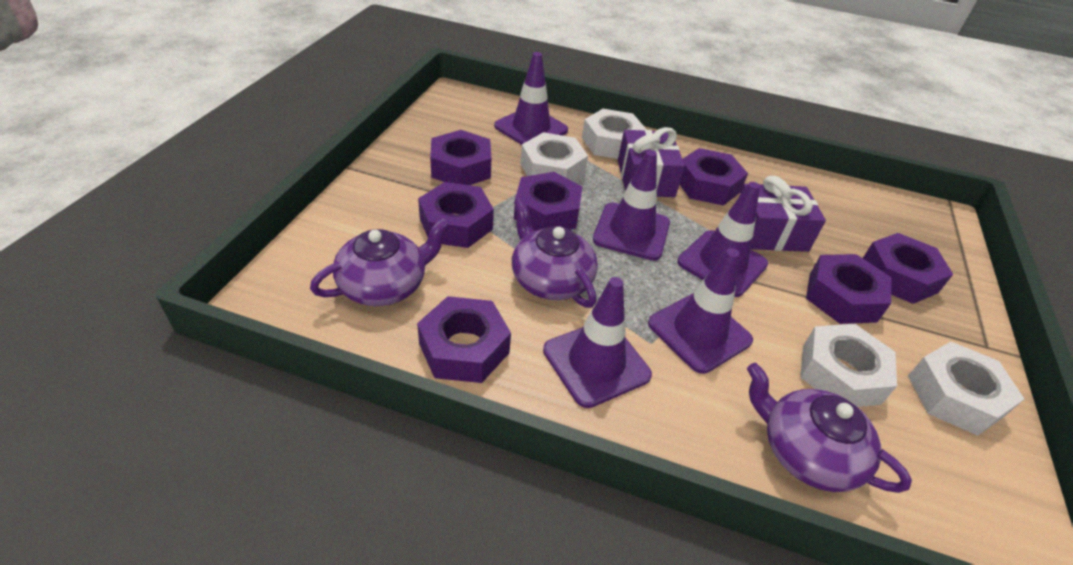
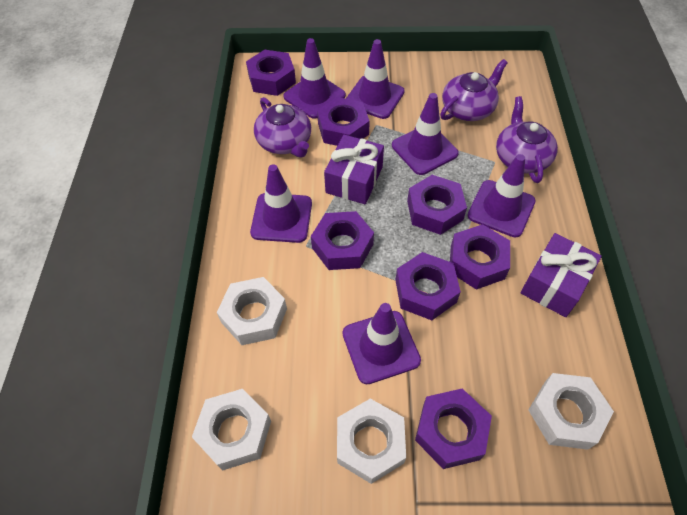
purple traffic cone: [494,52,568,145] [543,277,652,408] [593,150,670,261] [648,248,753,374] [677,182,768,297] = 5 -> [250,164,312,243] [283,38,346,119] [343,303,421,384] [346,39,405,119] [392,93,459,175] [467,154,536,237] = 6

